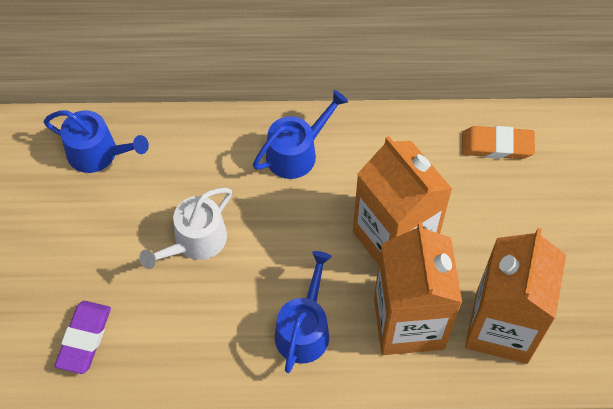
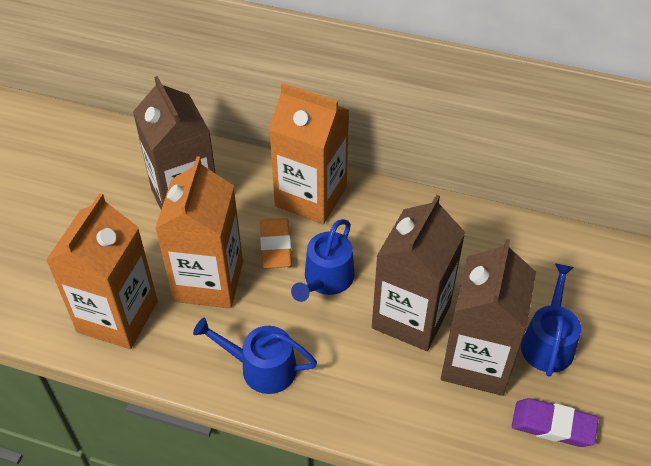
brown carton: none = 0 -> [133,76,216,209] [372,194,465,351] [441,239,536,396] = 3
white watering can: [139,188,232,269] = 1 -> none = 0

